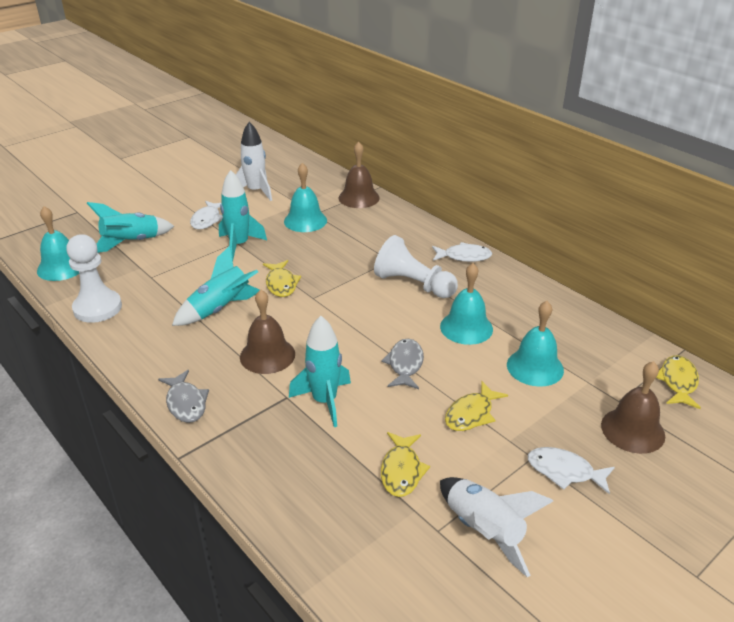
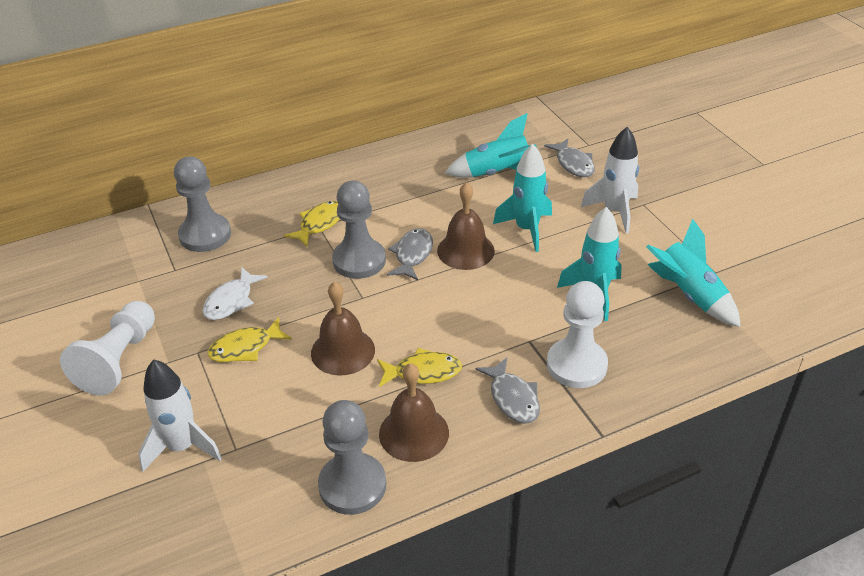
grey fish: [158,370,209,423] [381,339,424,389] = 2 -> [387,228,433,280] [475,357,540,424] [544,139,595,177] = 3
grey pawn: none = 0 -> [174,156,231,252] [318,400,386,515] [332,181,386,279] = 3
turquoise bell: [37,206,79,281] [284,163,327,232] [440,263,493,345] [507,301,564,387] = 4 -> none = 0
white fish: [190,200,223,229] [432,242,492,262] [528,447,615,495] = 3 -> [203,267,268,320] = 1
yellow fish: [263,260,301,297] [381,432,430,497] [445,381,508,431] [656,355,701,409] = 4 -> [207,317,292,362] [283,201,340,247] [377,348,462,387] = 3

